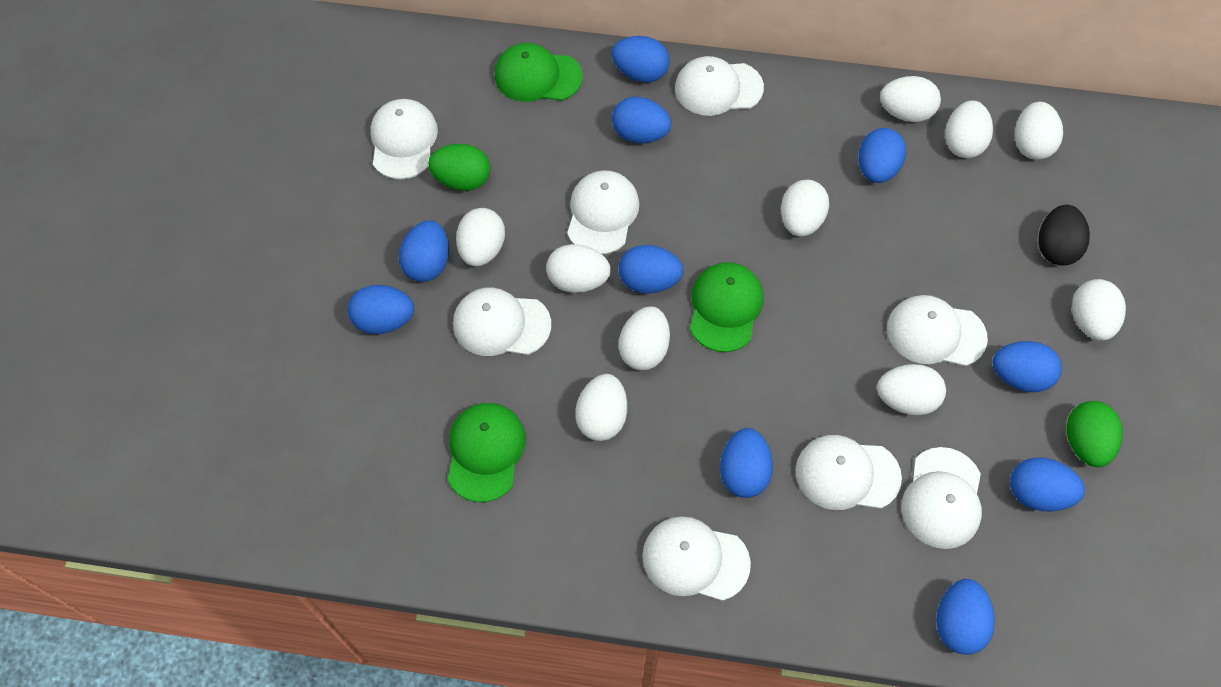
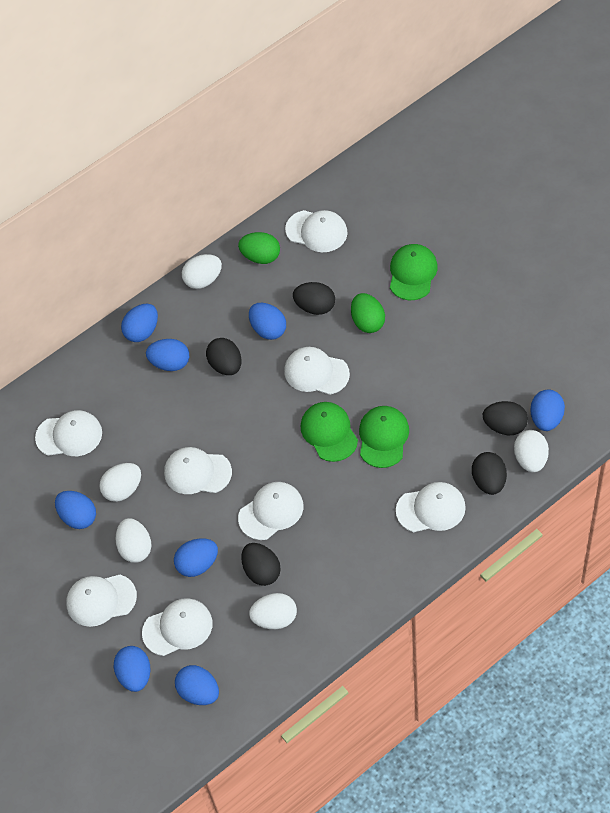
black egg: [1038,205,1090,265] = 1 -> [206,338,242,375] [241,543,281,586] [293,282,335,315] [472,452,507,495] [483,401,528,435] = 5
blue egg: [348,285,414,334] [399,220,449,282] [612,36,670,82] [612,97,672,143] [619,245,684,293] [720,428,773,498] [859,128,906,183] [936,579,995,655] [993,341,1062,392] [1010,457,1085,511] = 10 -> [55,491,96,529] [114,646,150,692] [121,304,158,342] [146,339,189,371] [174,538,218,577] [175,665,219,705] [249,303,286,340] [530,389,565,431] = 8
white egg: [456,208,505,267] [546,244,611,293] [575,374,627,441] [619,306,670,370] [781,180,829,237] [877,364,946,415] [880,76,941,122] [945,100,993,158] [1015,102,1063,160] [1072,279,1126,341] = 10 -> [99,463,141,502] [115,518,151,563] [182,254,222,289] [249,593,297,629] [514,430,549,472] = 5

